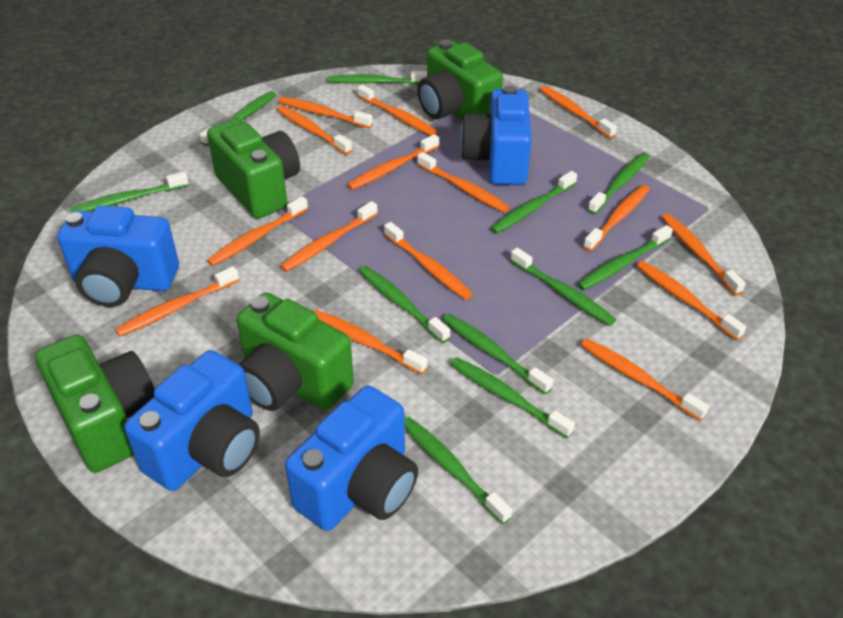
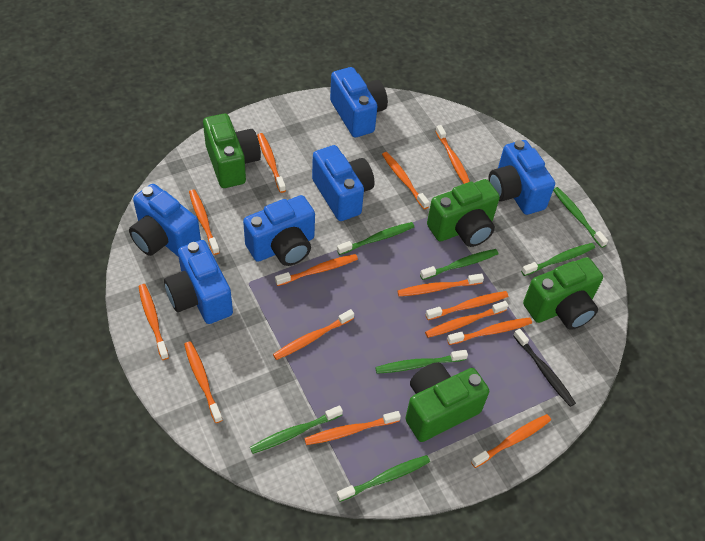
black toothbrush: none = 0 -> [513,329,576,407] = 1
blue camera: [57,205,179,307] [124,350,260,491] [285,385,418,531] [460,85,532,185] = 4 -> [129,184,201,256] [164,240,233,324] [243,195,315,266] [312,145,375,221] [330,67,388,137] [488,140,555,215] = 6
green toothbrush: [70,171,189,212] [200,91,276,146] [328,71,427,84] [359,266,450,343] [405,417,512,524] [442,314,553,394] [450,357,575,438] [490,171,577,234] [510,248,616,326] [577,225,673,290] [588,152,650,214] = 11 -> [250,405,343,454] [337,222,414,255] [337,455,430,502] [375,350,468,374] [420,249,498,280] [521,243,595,276] [553,187,608,248] = 7
orange toothbrush: [115,266,239,336] [207,196,308,266] [277,105,352,155] [278,97,373,128] [280,201,378,272] [314,310,428,374] [347,134,439,190] [357,85,438,136] [384,222,473,300] [417,152,509,213] [540,86,617,138] [581,339,709,421] [583,185,650,251] [636,261,746,340] [662,214,746,295] = 15 -> [138,284,169,360] [184,341,222,423] [189,189,220,255] [257,133,286,193] [273,309,354,360] [275,254,358,286] [304,411,401,445] [382,152,430,209] [397,273,484,296] [425,291,508,320] [425,301,508,338] [435,125,470,184] [447,317,532,345] [471,414,551,468] = 14

